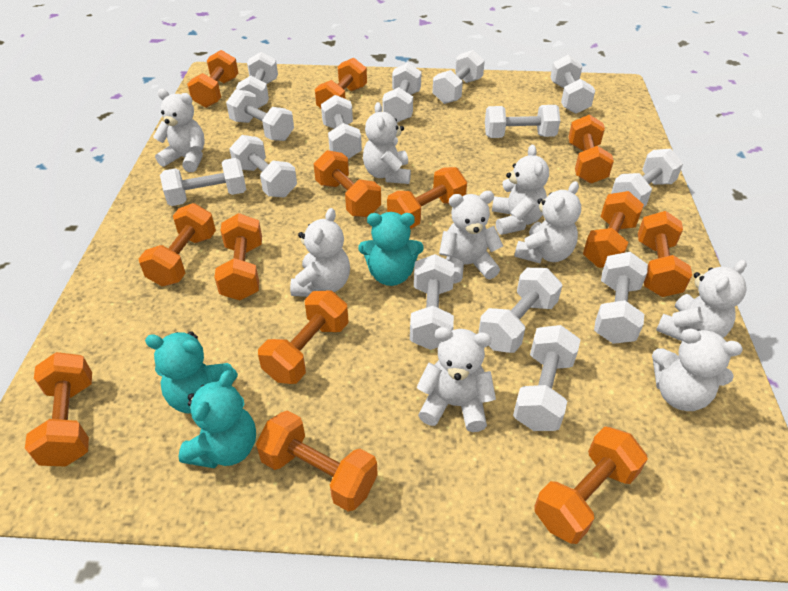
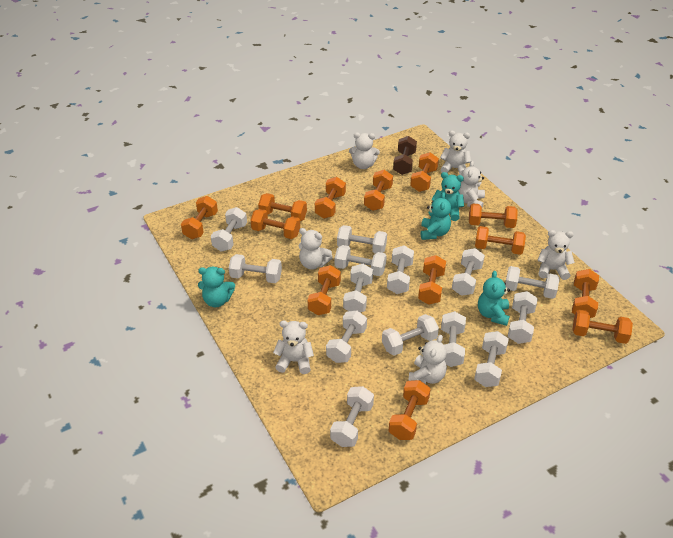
brown dumbbell: none = 0 -> [393,136,417,175] = 1
turquoise teddy bear: [145,331,238,413] [179,370,256,468] [359,212,424,286] = 3 -> [198,267,235,307] [421,192,451,240] [431,172,464,221] [478,271,510,326] = 4
white teddy bear: [153,89,204,172] [290,208,350,297] [363,102,411,184] [416,327,496,432] [439,191,503,284] [492,145,549,235] [514,181,581,263] [652,328,743,411] [656,260,747,341] = 9 -> [273,320,314,374] [299,228,333,270] [349,132,380,169] [408,335,447,384] [440,131,471,175] [459,161,485,207] [537,230,575,280] = 7

